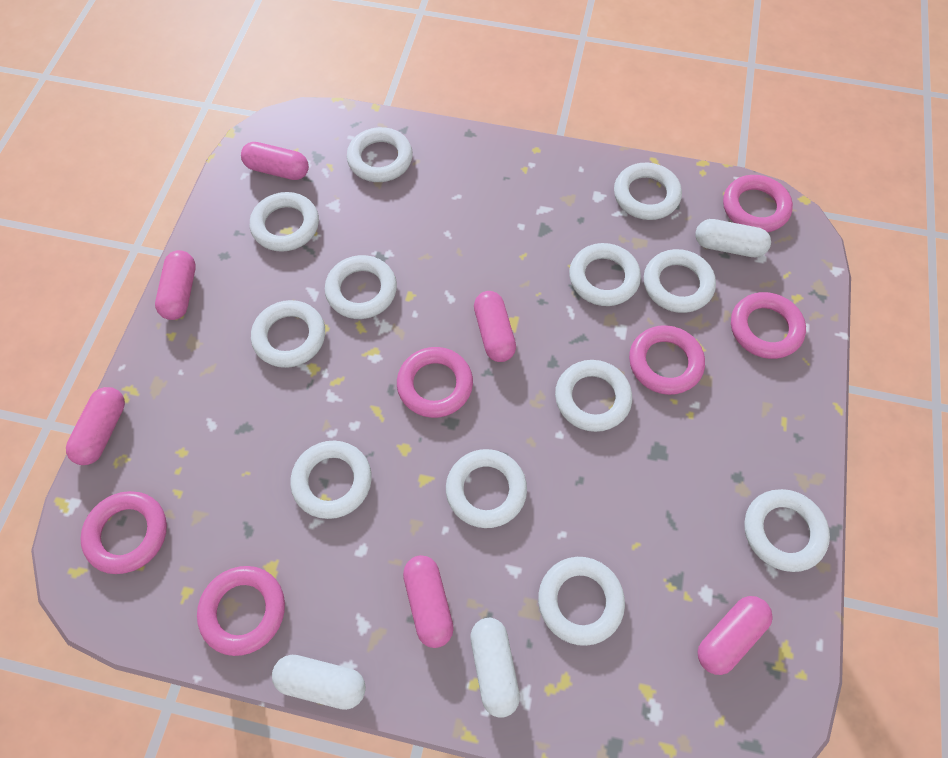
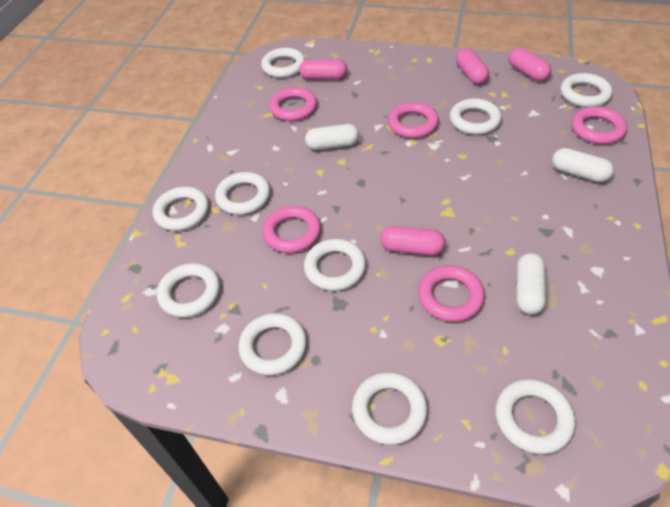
pink capsule: [66,387,125,465] [155,250,196,320] [241,142,309,180] [403,555,454,648] [474,291,516,362] [698,596,773,675] = 6 -> [299,59,347,80] [380,226,446,256] [456,48,489,85] [508,47,551,82] = 4
pink ring: [80,491,167,574] [197,566,285,656] [397,347,473,418] [629,325,705,395] [723,175,793,232] [731,292,806,359] = 6 -> [262,206,321,253] [269,87,317,121] [388,102,439,138] [418,265,485,322] [571,106,627,144] = 5
white ring: [250,192,319,252] [251,300,325,368] [290,441,372,519] [325,255,397,319] [347,127,413,182] [446,449,527,528] [538,557,625,646] [555,360,632,432] [569,243,641,306] [614,163,682,220] [644,249,716,313] [744,489,830,572] = 12 -> [153,187,209,231] [157,263,220,318] [215,172,270,215] [238,313,307,376] [261,48,306,78] [304,239,366,291] [352,372,428,445] [450,98,502,135] [495,379,575,454] [560,73,613,107] = 10

